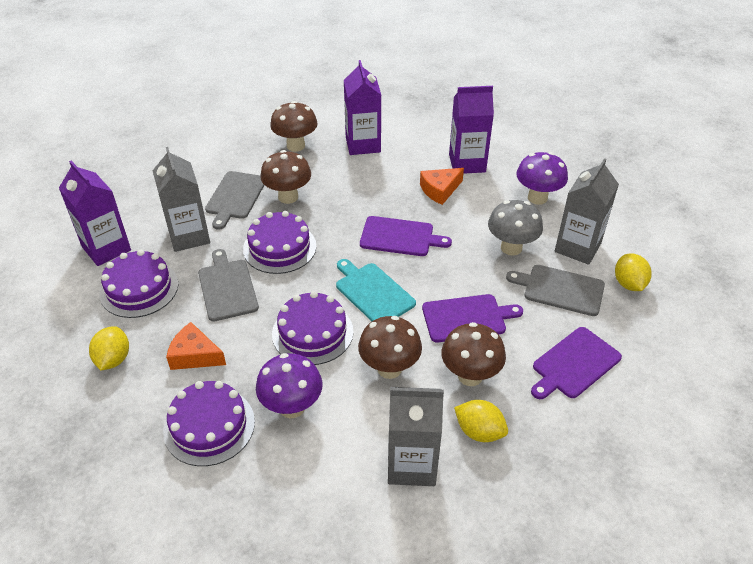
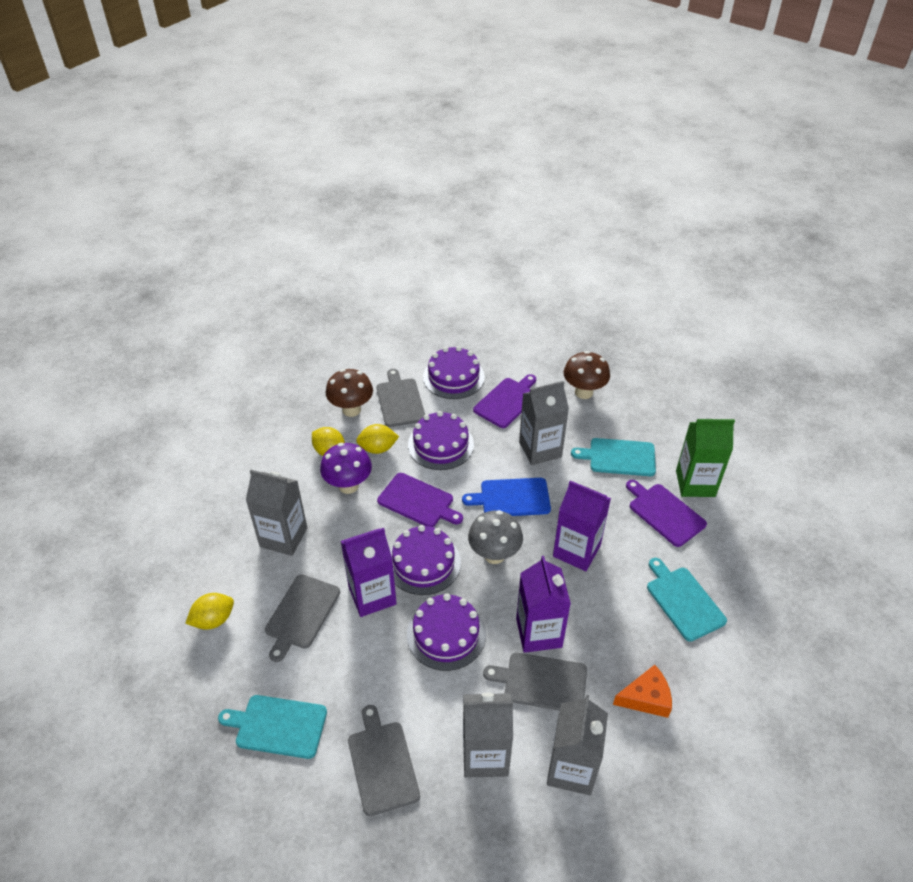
blue cutting board: none = 0 -> [462,478,551,516] = 1
brown mushroom: [260,150,311,204] [270,101,317,152] [358,316,422,379] [441,322,506,386] = 4 -> [326,369,373,417] [563,351,610,399] = 2
green carton: none = 0 -> [676,419,735,497] = 1
grey carton: [152,147,210,252] [388,387,444,486] [555,158,619,265] = 3 -> [246,470,307,556] [463,692,513,778] [519,381,569,465] [547,695,608,795] = 4
grey cutting board: [198,249,259,321] [205,171,264,230] [506,265,605,316] = 3 -> [265,574,340,662] [348,705,420,816] [376,369,425,427] [483,653,587,711] = 4
orange cheese: [166,322,226,370] [420,168,464,205] = 2 -> [613,665,672,718] = 1
purple mushroom: [256,353,322,418] [516,152,568,205] = 2 -> [320,443,372,494] = 1
turquoise cutting board: [336,259,416,321] = 1 -> [218,695,327,759] [571,438,656,476] [647,558,727,642] = 3

